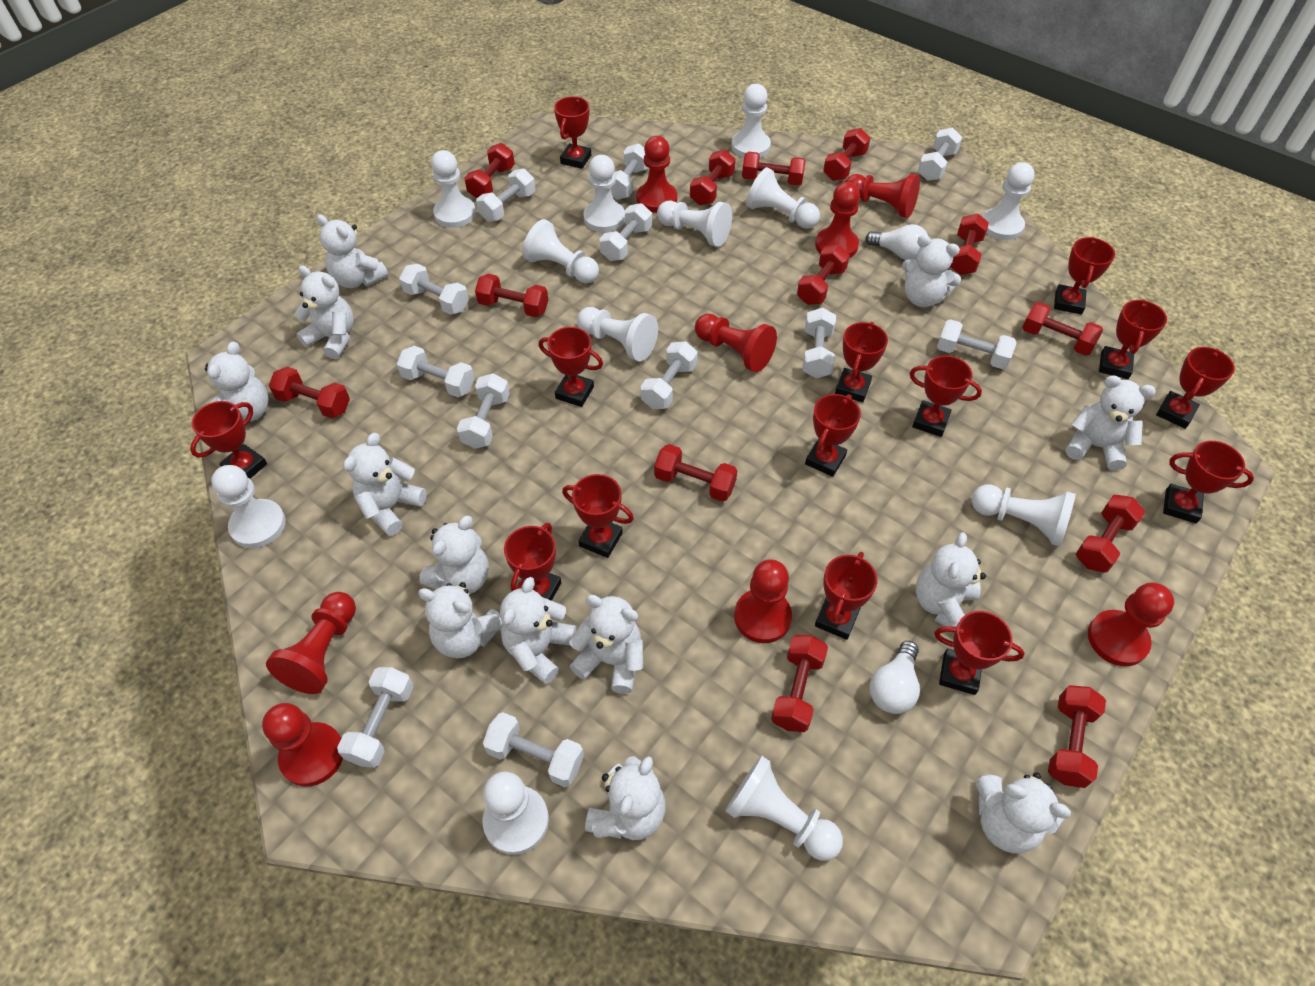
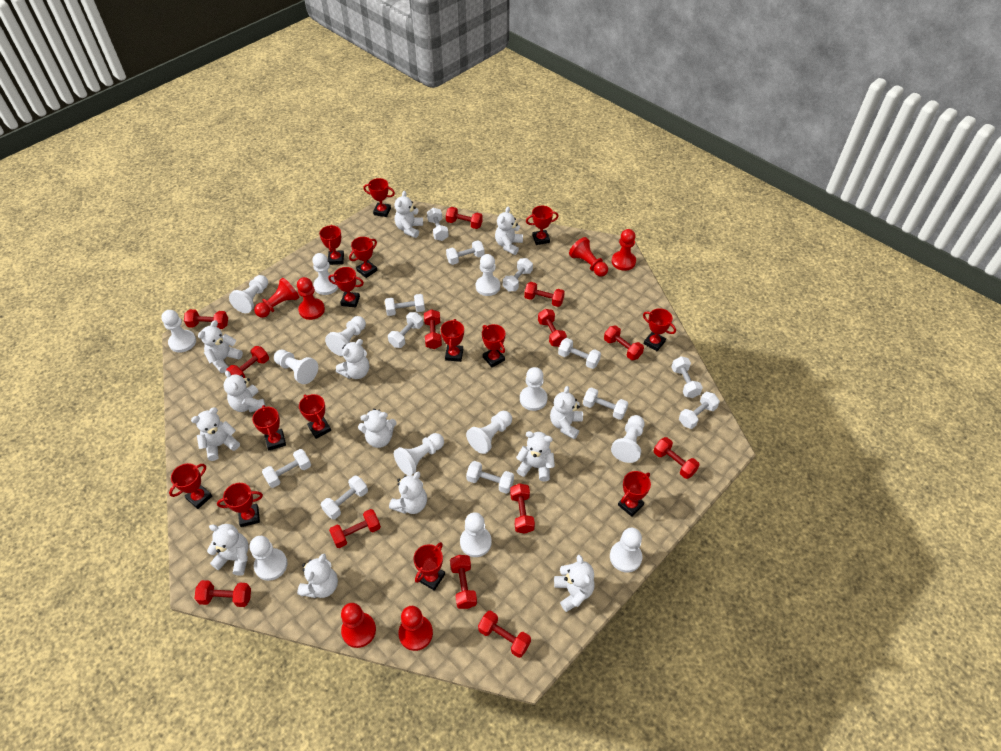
red pawn: [262,703,343,787] [266,592,356,694] [637,136,677,213] [695,314,777,372] [734,559,792,643] [815,182,860,258] [845,174,920,218] [1088,582,1174,666] = 8 -> [254,278,299,318] [297,277,325,320] [341,603,376,648] [398,606,433,651] [569,237,608,277] [612,229,636,271] = 6
white light bulb: [865,224,928,260] [869,641,920,714] = 2 -> none = 0
white pawn: [211,465,286,548] [431,150,476,228] [482,771,549,855] [522,219,599,283] [577,307,658,361] [583,155,625,232] [657,200,732,247] [725,755,843,861] [731,84,771,158] [746,167,820,229] [972,485,1076,547] [982,162,1035,240] = 12 -> [161,310,196,353] [229,275,268,313] [250,536,288,581] [274,349,318,384] [312,253,338,295] [325,316,366,356] [394,433,444,476] [460,512,492,557] [466,411,512,454] [476,254,500,296] [520,367,548,411] [610,528,643,573] [611,415,645,463] = 13

